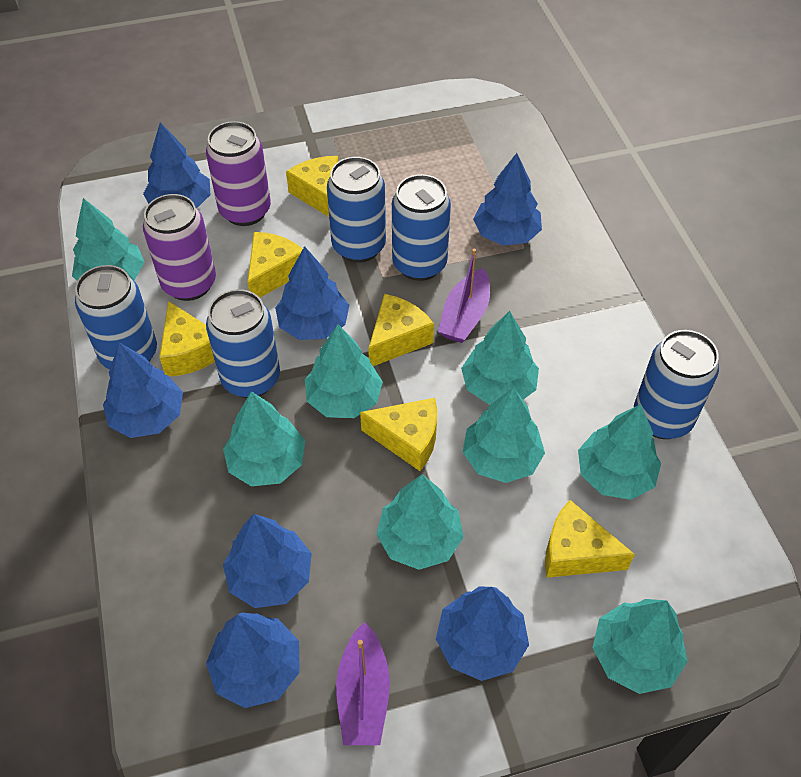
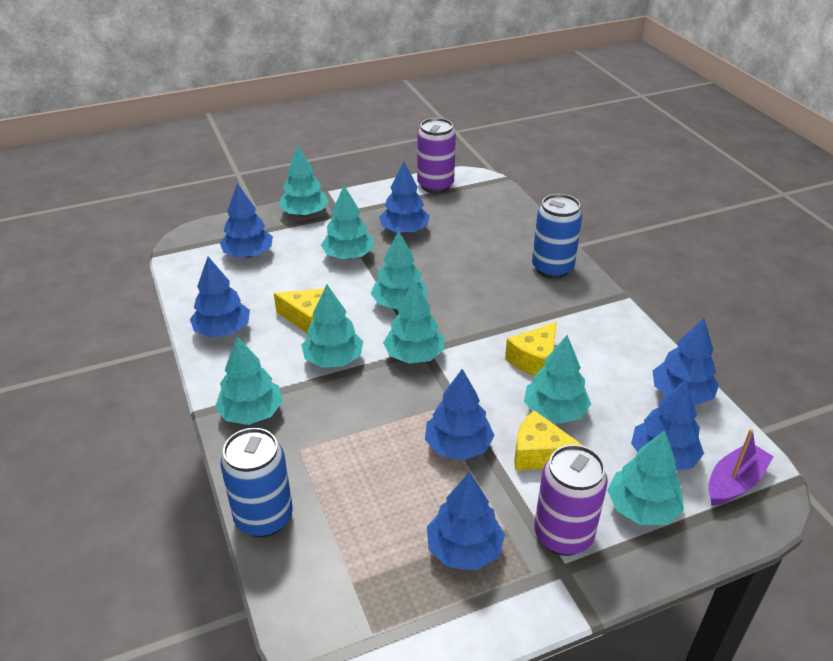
blue can: [75,265,157,370] [206,289,280,398] [327,157,386,263] [392,174,451,281] [634,330,719,439] = 5 -> [220,428,293,538] [532,194,582,279] = 2
purple boat: [336,622,390,745] [438,248,490,343] = 2 -> [708,429,774,505] = 1
yellow cheese: [159,301,215,376] [247,232,303,298] [286,156,338,217] [360,398,437,471] [368,294,434,366] [545,500,635,578] = 6 -> [274,288,325,333] [505,322,557,376] [514,410,584,470] = 3

